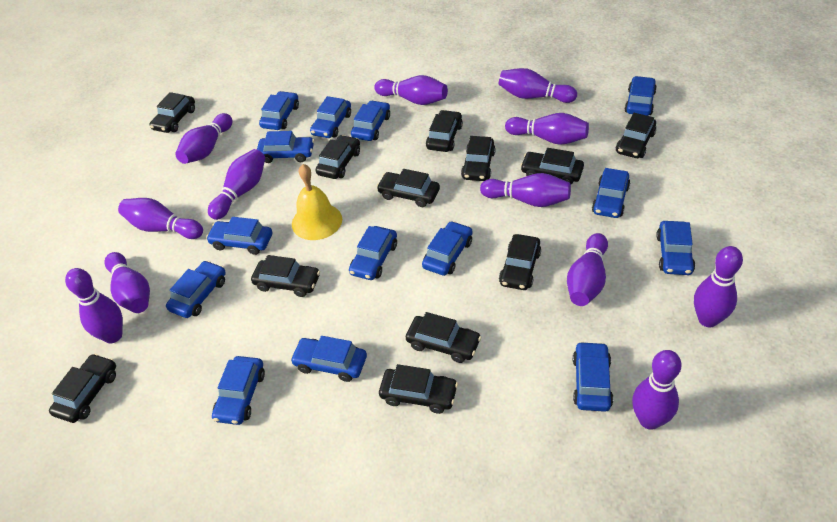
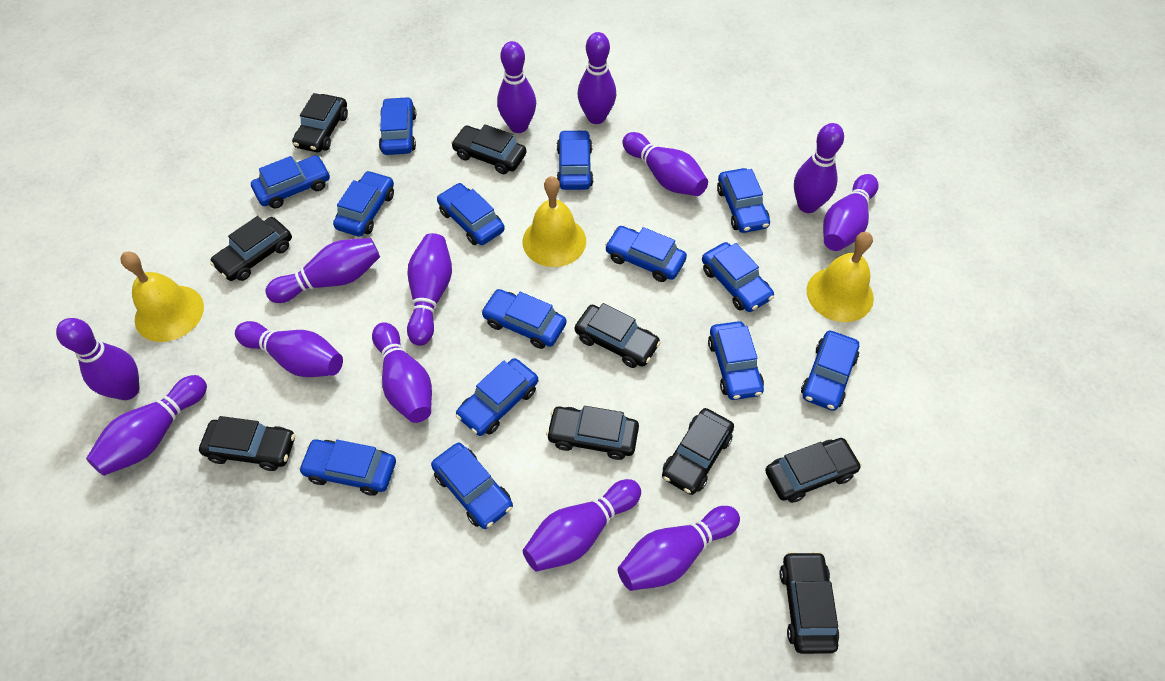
black car: [49,354,116,423] [150,92,195,133] [251,255,320,297] [316,135,360,179] [377,169,440,207] [379,364,458,414] [406,312,481,363] [426,110,463,152] [461,136,496,181] [499,234,541,290] [520,148,584,184] [616,113,656,158] = 12 -> [199,416,295,471] [210,216,292,281] [292,93,348,152] [451,124,526,174] [546,406,639,460] [575,303,661,368] [662,408,734,495] [765,438,862,503] [779,551,839,654] = 9
purple bowling pin: [65,268,123,343] [104,252,150,313] [118,198,203,239] [175,113,232,164] [208,149,265,220] [374,75,448,105] [480,173,571,207] [498,68,577,103] [505,113,589,145] [567,233,608,306] [632,350,682,430] [694,246,743,327] = 12 -> [56,318,140,400] [86,375,207,476] [235,321,343,377] [265,238,380,303] [372,322,432,423] [407,233,452,345] [497,41,536,133] [523,479,641,572] [578,32,616,124] [618,506,740,591] [622,132,708,196] [794,123,844,213] [823,174,878,251] = 13
yellow bell: [292,164,342,240] = 1 -> [121,252,204,342] [523,176,586,267] [807,232,874,322] = 3

